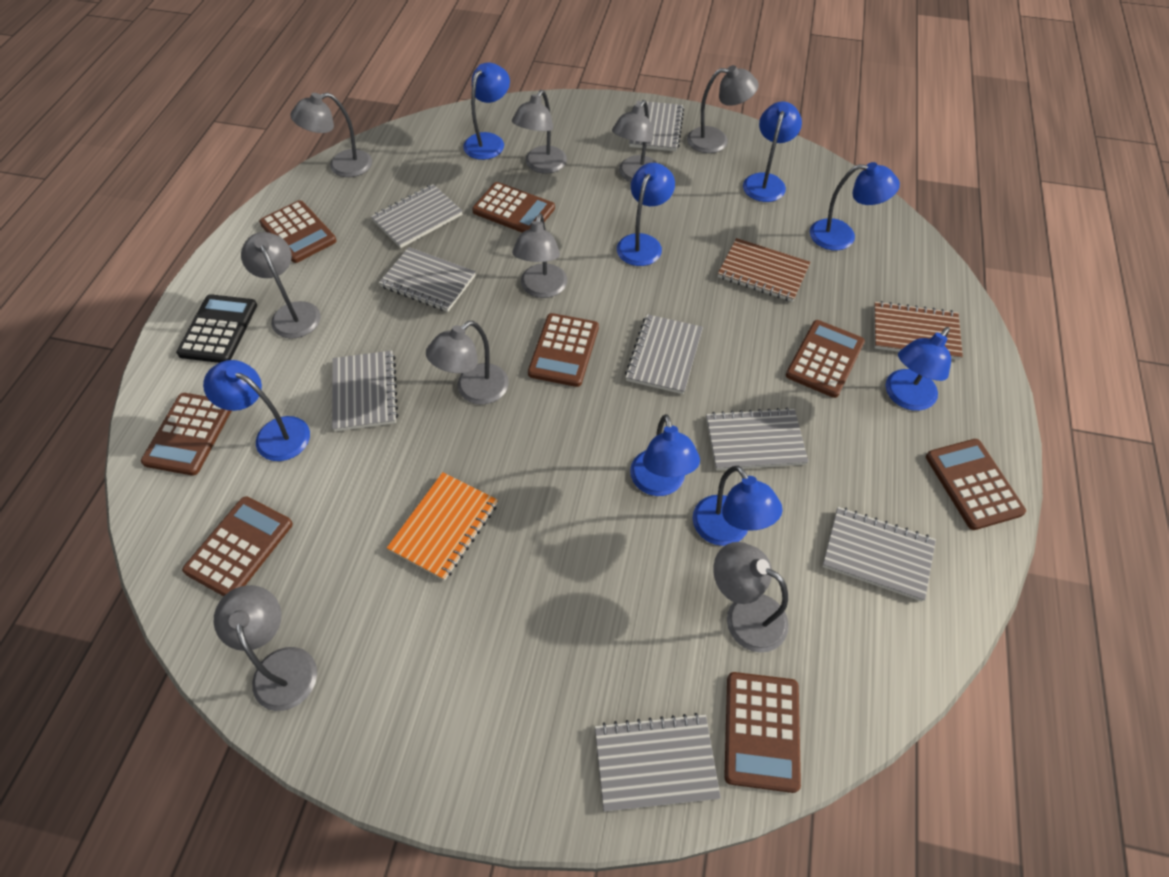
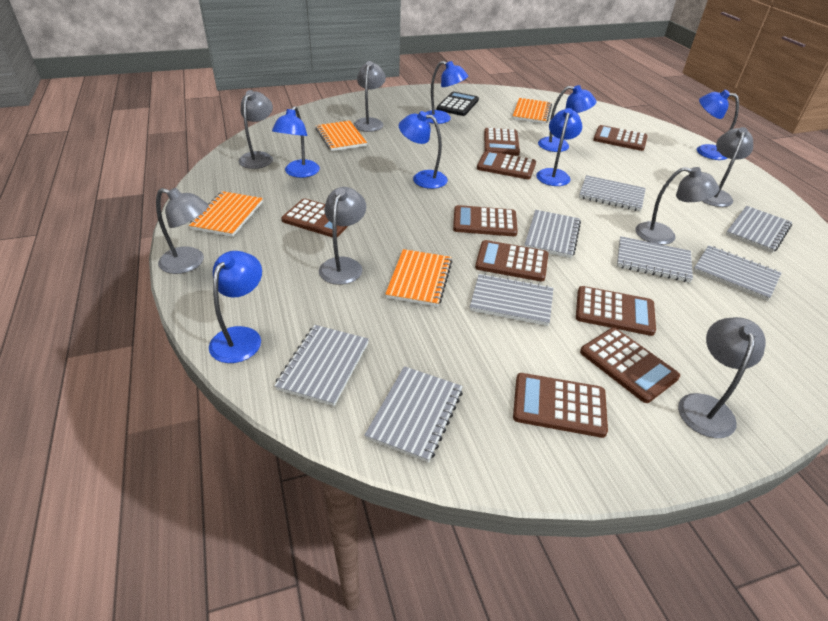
blue lamp: [203,360,310,461] [463,63,510,160] [617,163,675,266] [630,414,700,496] [692,466,783,546] [743,101,802,202] [810,162,900,250] [885,327,951,411] = 8 -> [209,251,262,363] [272,106,320,178] [399,111,448,189] [426,61,468,124] [536,108,582,186] [538,85,597,152] [697,90,739,160] = 7
brown calculator: [141,393,231,476] [182,496,293,596] [259,200,337,263] [472,182,555,233] [528,313,599,387] [724,672,801,793] [786,320,865,398] [926,439,1026,530] = 8 -> [281,198,348,238] [453,205,518,236] [475,240,548,281] [477,151,536,179] [484,128,520,156] [513,373,608,438] [576,286,656,336] [580,328,680,403] [593,125,648,151] = 9
brown notebook: [718,238,811,302] [874,301,963,360] = 2 -> none = 0
grey lamp: [214,585,317,711] [241,232,321,339] [290,93,372,177] [426,321,509,405] [512,90,567,174] [512,213,567,298] [612,100,657,182] [687,65,759,153] [713,542,789,652] = 9 -> [156,188,209,274] [238,90,273,169] [319,187,366,285] [354,61,386,132] [635,167,720,245] [678,317,766,438] [702,127,753,207] = 7
orange notebook: [387,472,498,581] = 1 -> [189,191,263,237] [315,121,367,151] [385,249,452,307] [512,98,552,124] = 4

